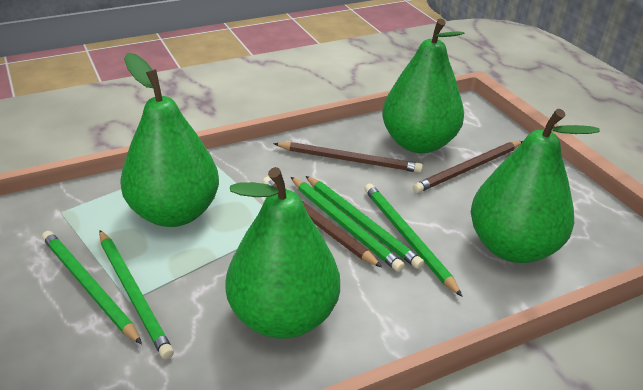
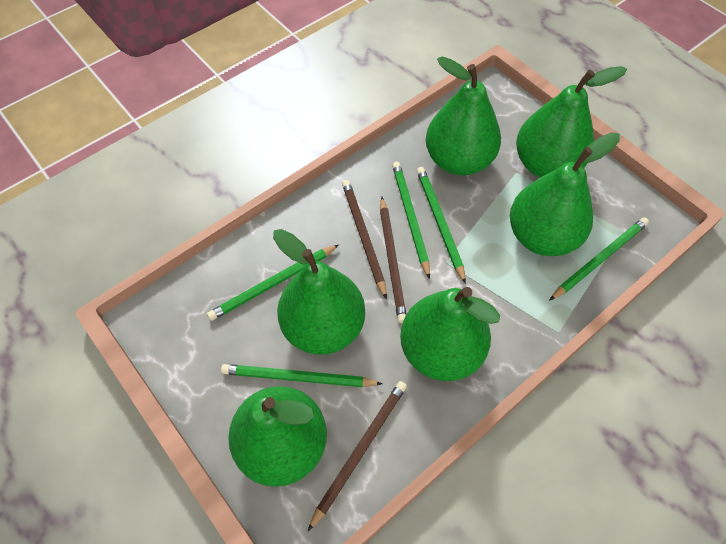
green pear: [120,53,219,227] [225,167,340,339] [382,19,465,153] [471,109,599,263] = 4 -> [228,386,327,487] [273,229,365,355] [400,287,500,381] [426,56,501,175] [510,132,620,256] [516,66,627,178] = 6

